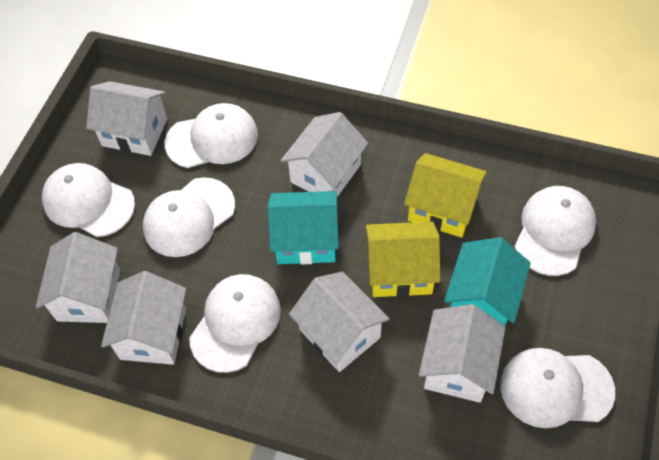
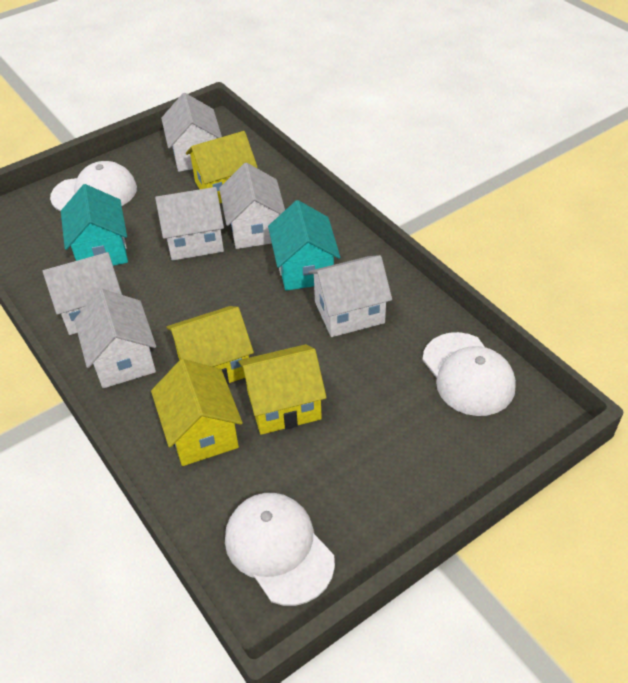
white cap: [42,163,135,237] [143,177,235,257] [164,103,258,168] [189,274,281,373] [500,348,615,428] [515,186,596,276] = 6 -> [50,161,137,211] [225,493,335,606] [423,332,516,416] = 3
yellow house: [366,221,440,297] [404,153,487,238] = 2 -> [151,359,243,466] [166,306,254,384] [186,131,258,203] [238,344,327,435] = 4

